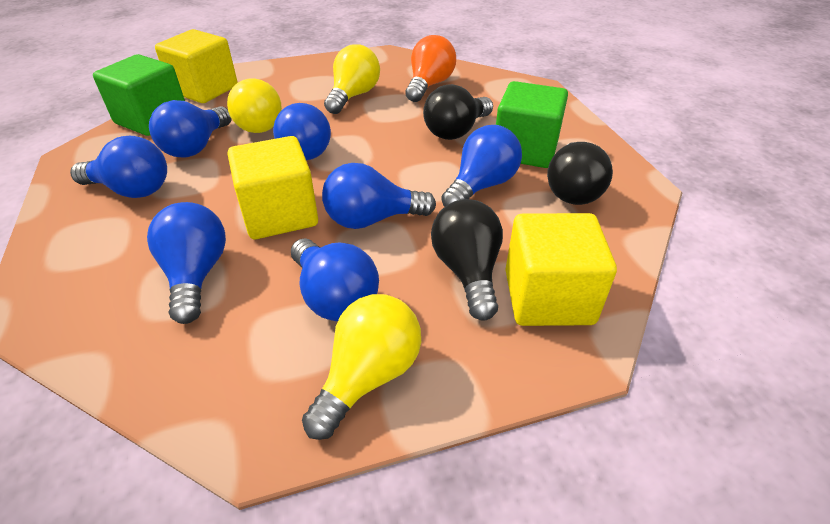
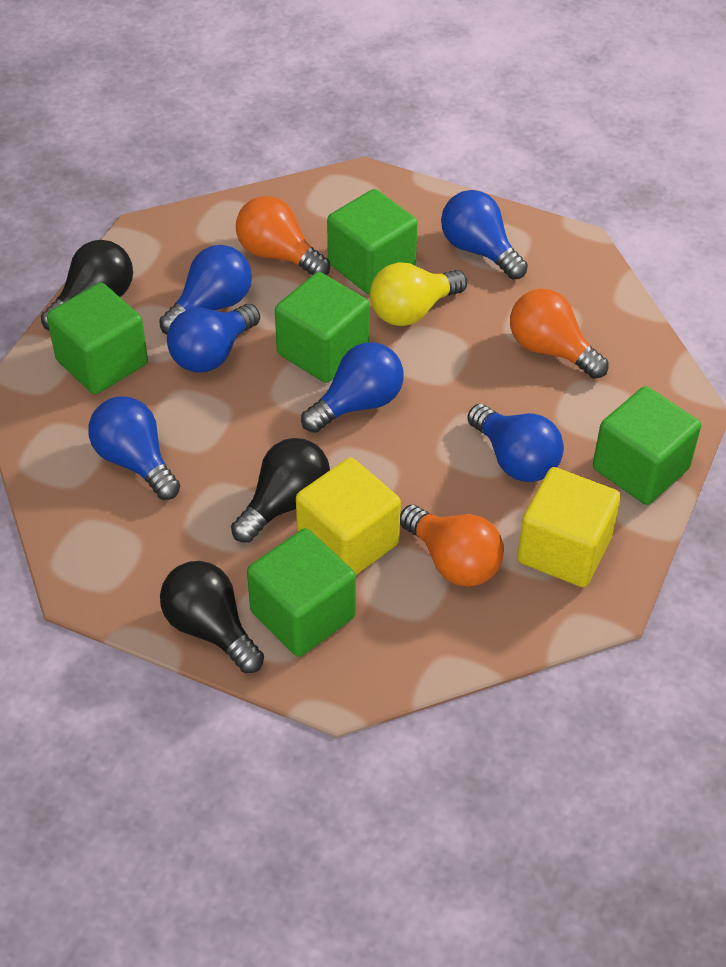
blue light bulb: [70,136,167,198] [147,202,226,324] [149,100,232,158] [273,103,331,160] [291,238,379,321] [322,163,436,229] [441,125,522,207] = 7 -> [88,396,180,500] [159,245,252,334] [167,304,260,373] [301,342,403,433] [441,190,528,280] [467,404,564,482] = 6
green cube: [93,54,185,136] [496,81,568,168] = 2 -> [47,283,148,394] [247,528,356,657] [275,272,369,383] [327,189,418,294] [593,386,701,505] = 5
orange light bulb: [405,35,456,102] = 1 -> [236,196,330,275] [400,505,504,587] [510,289,608,379] = 3
yellow cube: [155,29,238,103] [228,136,318,239] [505,213,617,326] = 3 -> [296,458,401,575] [517,467,621,587] = 2
yellow light bulb: [227,79,282,133] [302,294,421,440] [324,44,380,114] = 3 -> [370,262,467,326] = 1

